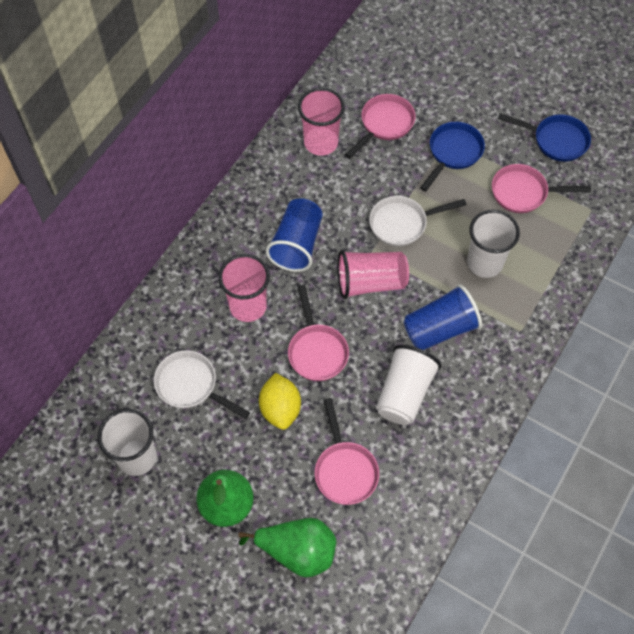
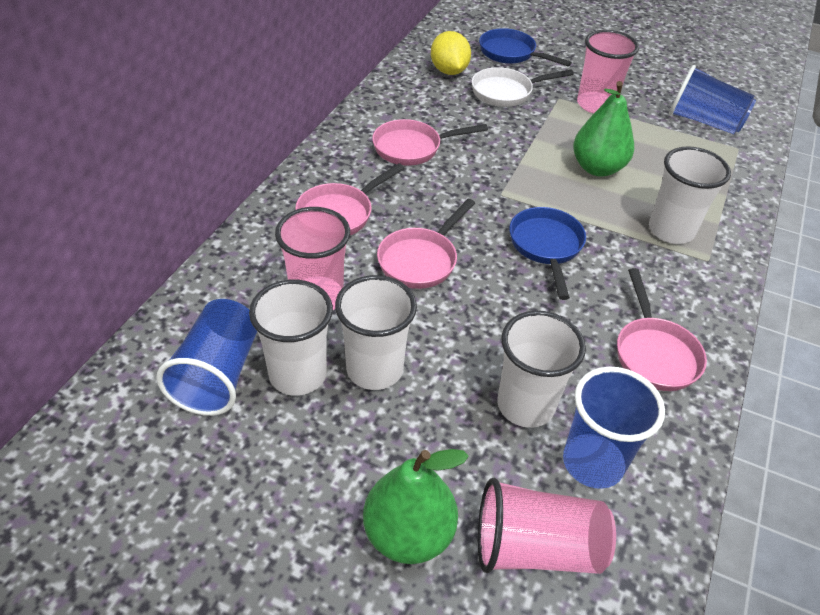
blue cup: [266,198,323,272] [404,284,482,350] = 2 -> [156,299,257,416] [563,366,665,489] [669,65,756,134] = 3
white cup: [97,409,157,476] [376,345,441,425] [467,210,520,278] = 3 -> [249,280,333,396] [335,275,417,390] [497,311,586,428] [649,146,731,244] = 4
white pan: [154,350,250,419] [369,196,466,247] = 2 -> [471,67,574,107] = 1

